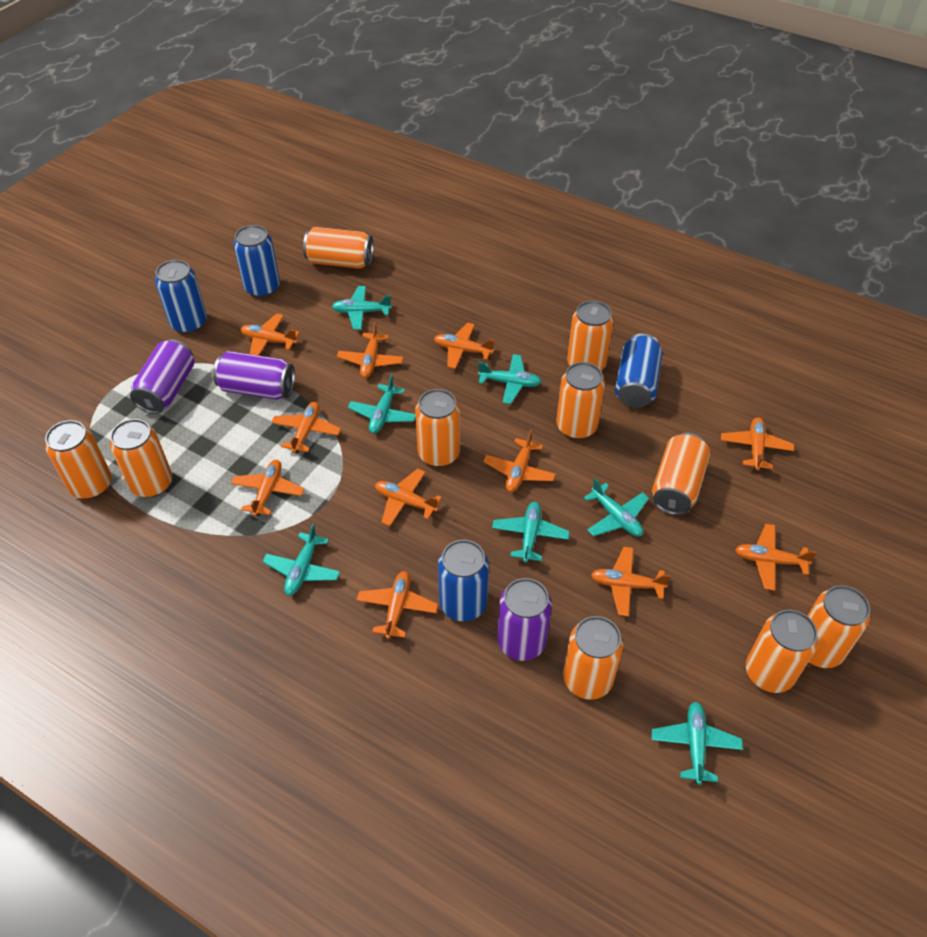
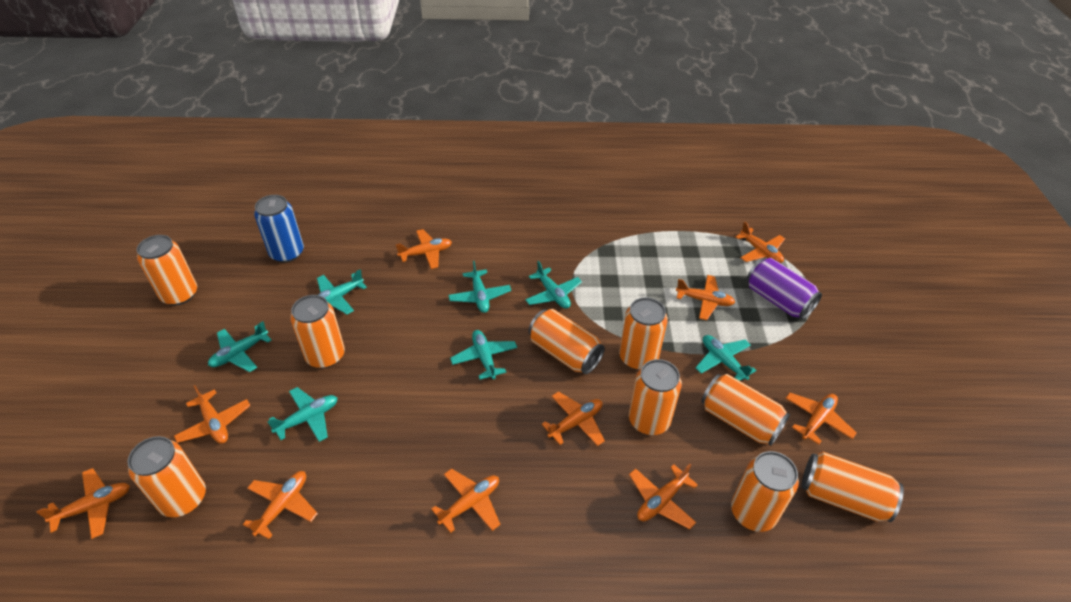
blue can: [155,260,207,334] [233,225,280,298] [438,540,489,621] [615,334,663,408] = 4 -> [254,195,304,263] = 1
orange can: [45,420,112,499] [110,419,172,498] [303,227,374,269] [415,389,460,467] [557,362,605,439] [563,616,624,700] [567,301,614,371] [652,433,710,515] [746,610,818,693] [808,585,870,668] = 10 -> [127,436,206,517] [137,235,197,305] [290,295,345,368] [529,309,605,374] [619,297,668,370] [629,359,682,435] [701,374,790,446] [731,451,799,532] [802,451,904,522] = 9
orange plane: [231,460,304,516] [241,314,300,356] [271,402,341,453] [337,322,404,378] [357,571,438,639] [375,469,442,526] [434,323,495,369] [483,430,556,492] [591,547,670,616] [721,417,794,471] [735,524,817,591] = 11 -> [36,468,130,539] [174,385,251,444] [243,471,318,539] [396,229,452,269] [431,468,500,533] [542,391,605,446] [629,464,698,529] [676,275,735,320] [735,222,785,263] [786,393,856,444] = 10
purple can: [130,339,195,414] [213,351,295,400] [497,578,552,661] = 3 -> [747,258,822,319] = 1

